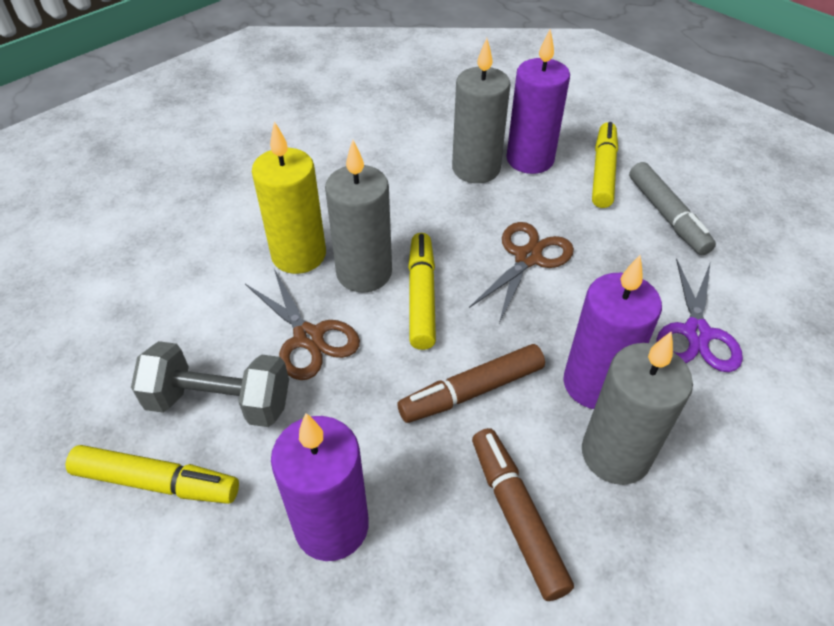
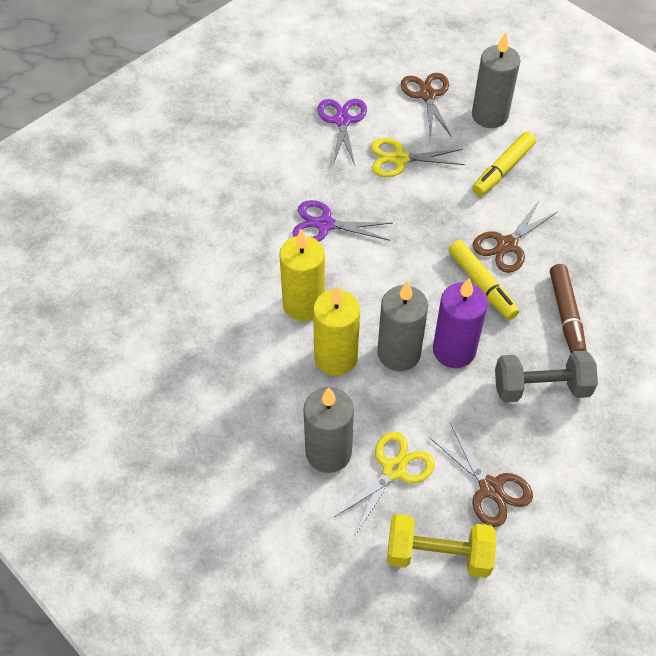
brown marker: [397,344,545,423] [472,428,574,601] = 2 -> [550,264,586,353] = 1
brown scissors: [245,269,360,380] [469,222,574,323] = 2 -> [401,73,452,139] [429,423,533,527] [473,201,557,273] = 3
grey marker: [629,162,716,255] = 1 -> none = 0
purple candle: [271,413,369,561] [506,29,570,174] [563,255,662,409] = 3 -> [433,278,488,368] = 1
purple scissors: [656,258,743,372] = 1 -> [293,200,392,241] [318,99,367,165] = 2
yellow candle: [252,121,326,274] = 1 -> [279,229,325,321] [313,286,360,375] = 2
yellow dumbbell: none = 0 -> [387,514,496,578] = 1
yellow marker: [66,445,239,504] [408,233,436,350] [592,122,618,208] = 3 -> [449,240,519,320] [472,132,536,196] = 2
yellow scissors: none = 0 -> [334,432,435,534] [371,138,465,177] = 2

